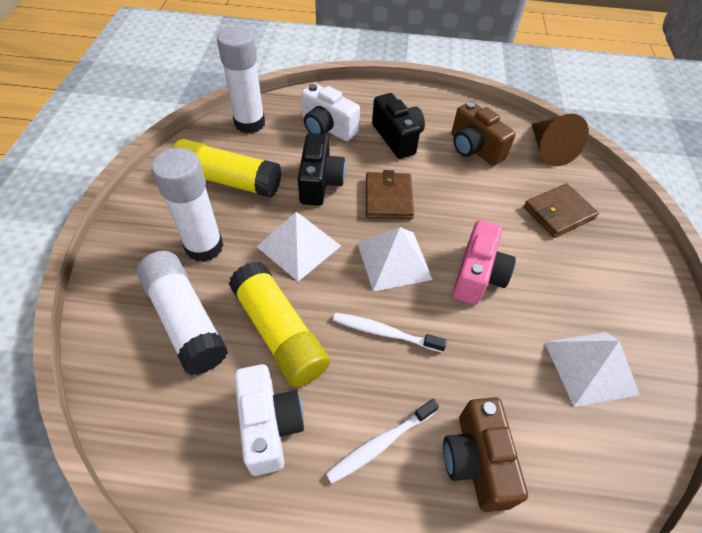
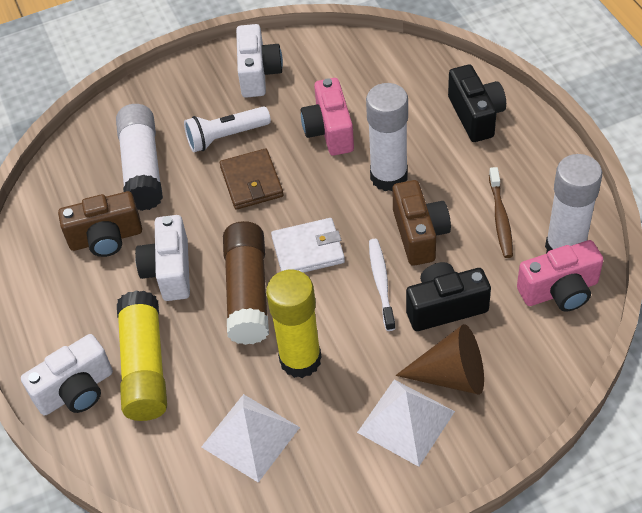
brown glue stick: none = 0 -> [223,221,269,345] = 1
brown toothbrush: none = 0 -> [489,167,513,258] = 1
brown wallet: [366,170,414,219] [524,183,599,238] = 2 -> [220,148,284,210] = 1
pink camera: [453,220,516,305] = 1 -> [301,78,354,156] [517,240,603,312] = 2
white camera: [234,364,304,476] [301,83,360,141] = 2 -> [21,334,113,416] [135,215,190,301] [236,24,283,98] = 3
white flashlight: none = 0 -> [184,106,271,152] = 1
white pyramid: [257,212,341,281] [357,227,433,291] [545,332,640,407] = 3 -> [201,394,300,483] [357,380,455,467] = 2
white toothbrush: [326,399,439,484] [333,313,447,353] = 2 -> [369,239,395,331] = 1
white wallet: none = 0 -> [271,218,345,273] = 1

